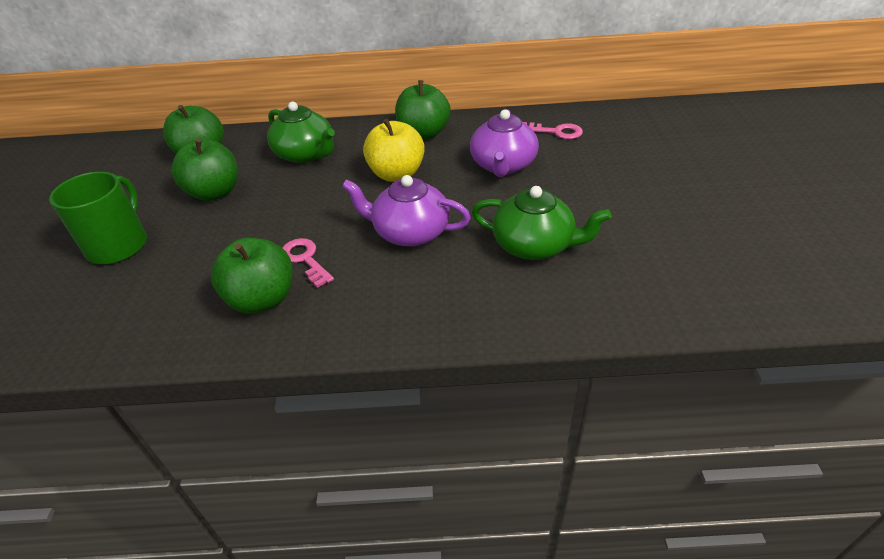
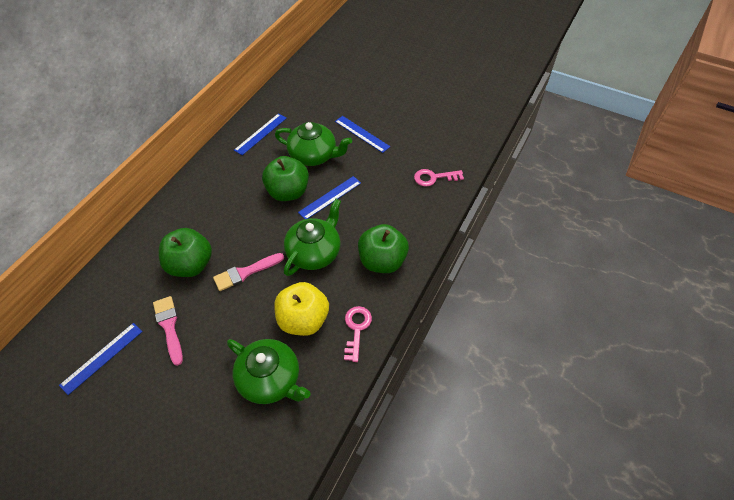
blue ruler: none = 0 -> [59,323,143,395] [234,113,287,155] [298,176,361,219] [335,116,390,153] = 4
green apple: [163,105,224,154] [171,138,238,201] [211,238,292,314] [395,80,451,140] = 4 -> [159,228,212,277] [262,156,309,201] [358,224,409,273] = 3
green mug: [49,172,147,264] = 1 -> none = 0
green teapot: [267,102,335,163] [472,186,611,260] = 2 -> [227,339,311,404] [275,122,352,166] [284,199,341,276] = 3
pink brush: none = 0 -> [153,296,183,366] [213,253,284,291] = 2
purple teapot: [342,175,471,247] [470,110,539,177] = 2 -> none = 0

